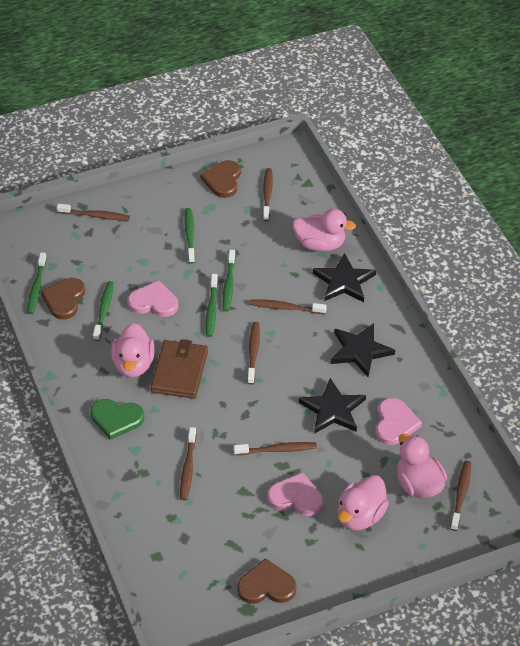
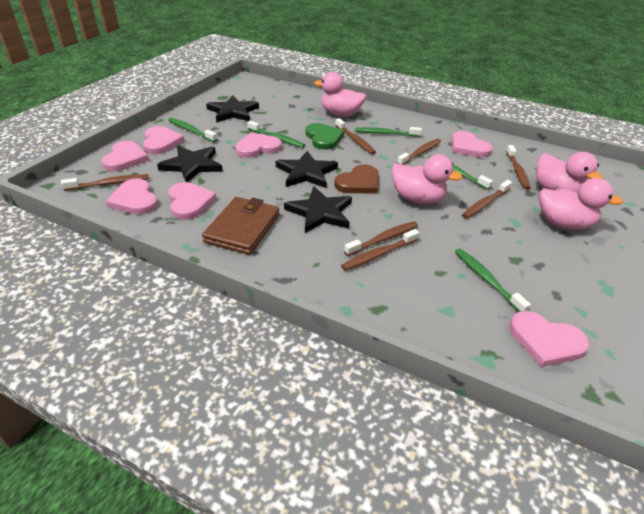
black star: [298,378,366,434] [313,253,376,302] [331,323,395,377] = 3 -> [157,146,223,182] [206,95,259,123] [276,151,338,188] [284,186,352,233] = 4
brown heart: [41,278,85,319] [200,160,241,198] [237,558,296,604] = 3 -> [334,164,379,194] = 1
pink heart: [128,281,178,317] [268,472,323,516] [376,398,422,445] = 3 -> [102,141,149,171] [106,179,158,214] [143,126,184,154] [168,182,217,220] [235,133,282,158] [451,131,493,157] [509,311,590,367] = 7

